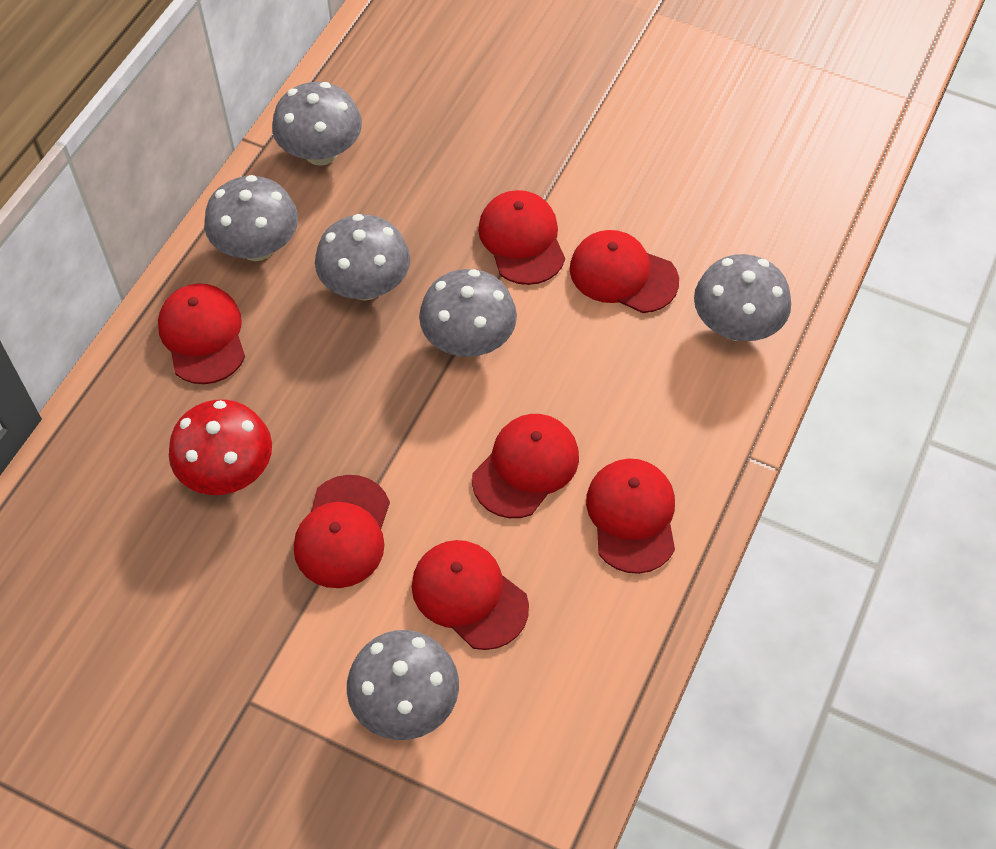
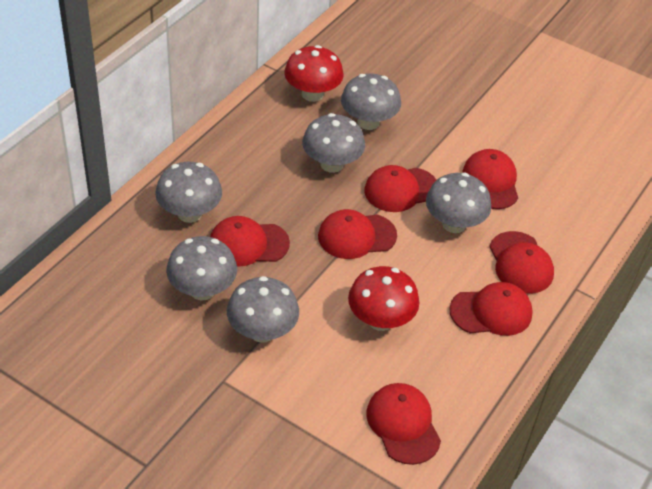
red mushroom: [169,399,272,495] = 1 -> [284,45,344,102] [348,266,419,331] = 2

